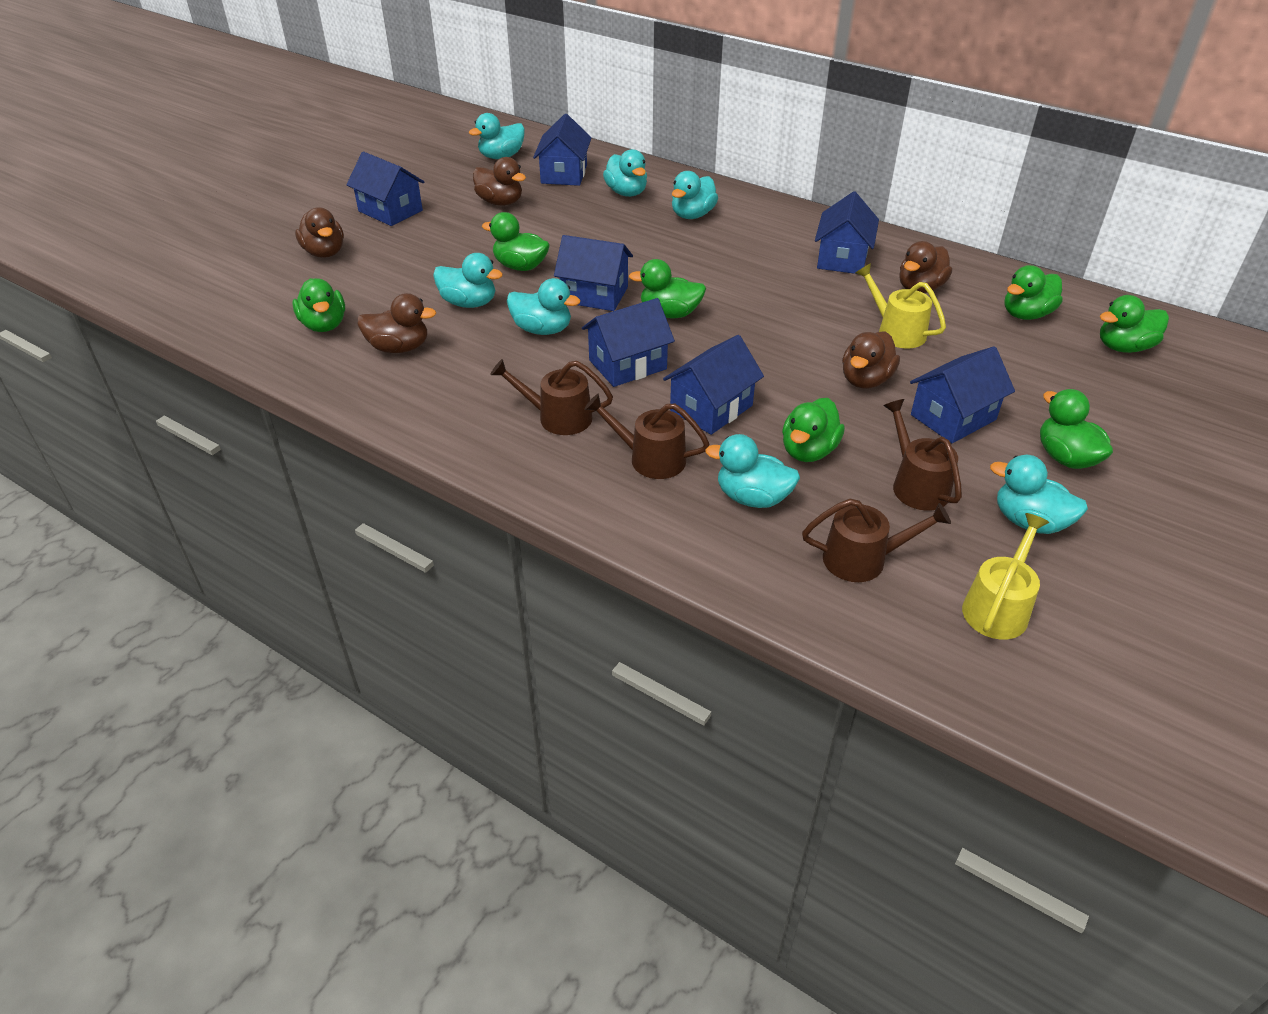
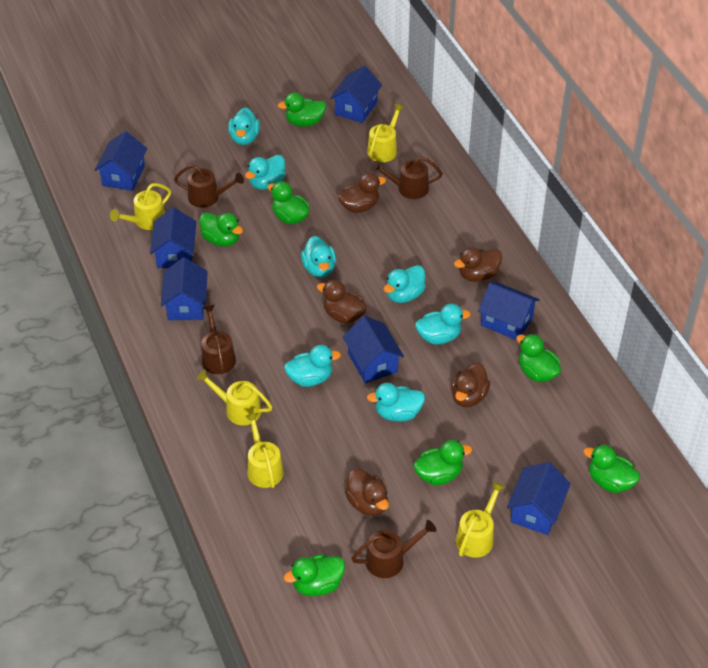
yellow watering can: [855,263,946,349] [962,513,1049,639] = 2 -> [110,183,171,230] [196,370,272,425] [245,413,284,488] [367,104,405,162] [456,481,505,558] = 5

